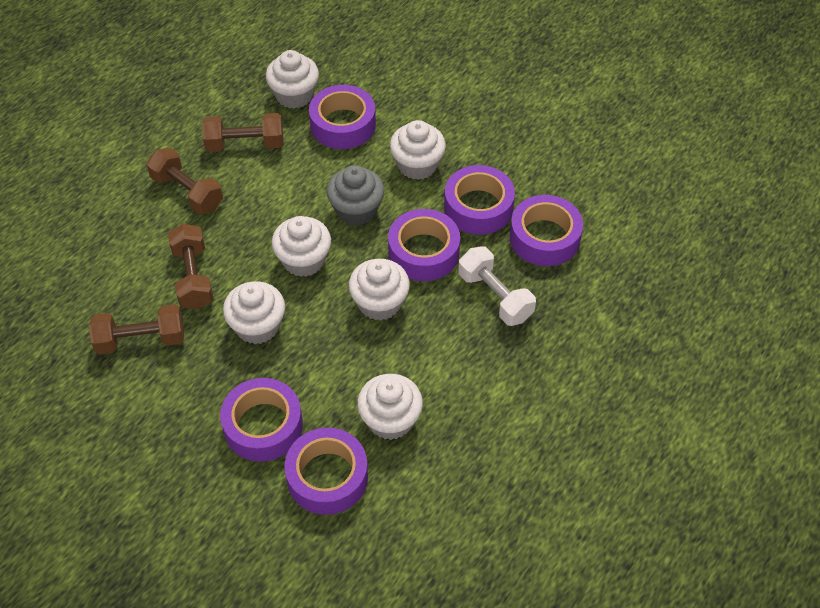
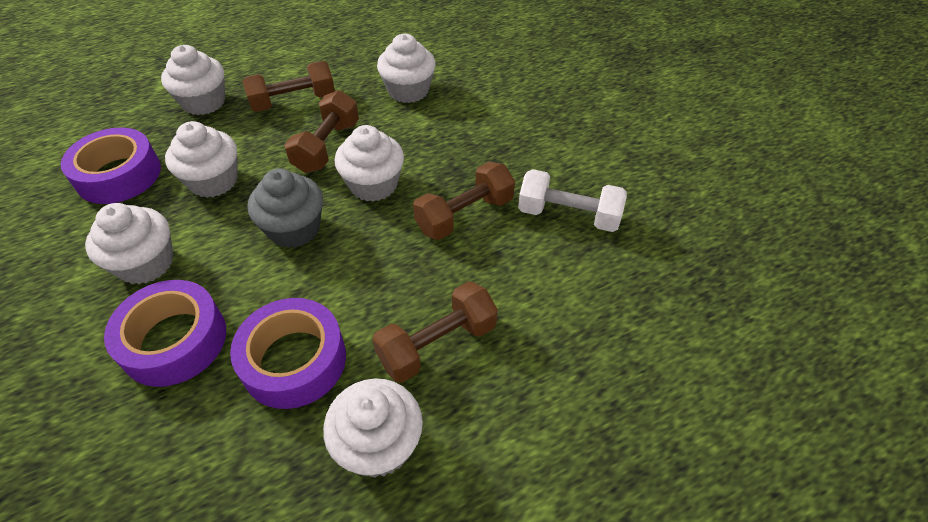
purple tape: [220,378,303,462] [284,428,368,515] [309,85,376,149] [388,209,460,281] [444,165,515,235] [510,195,583,266] = 6 -> [61,128,161,204] [104,280,226,387] [230,298,346,409] = 3

